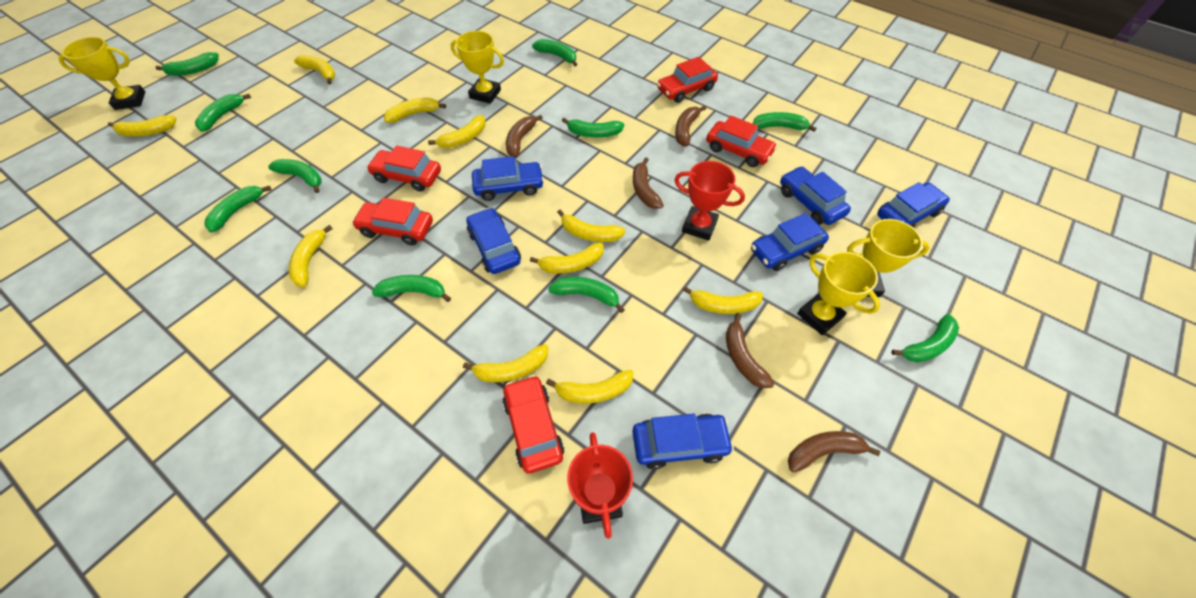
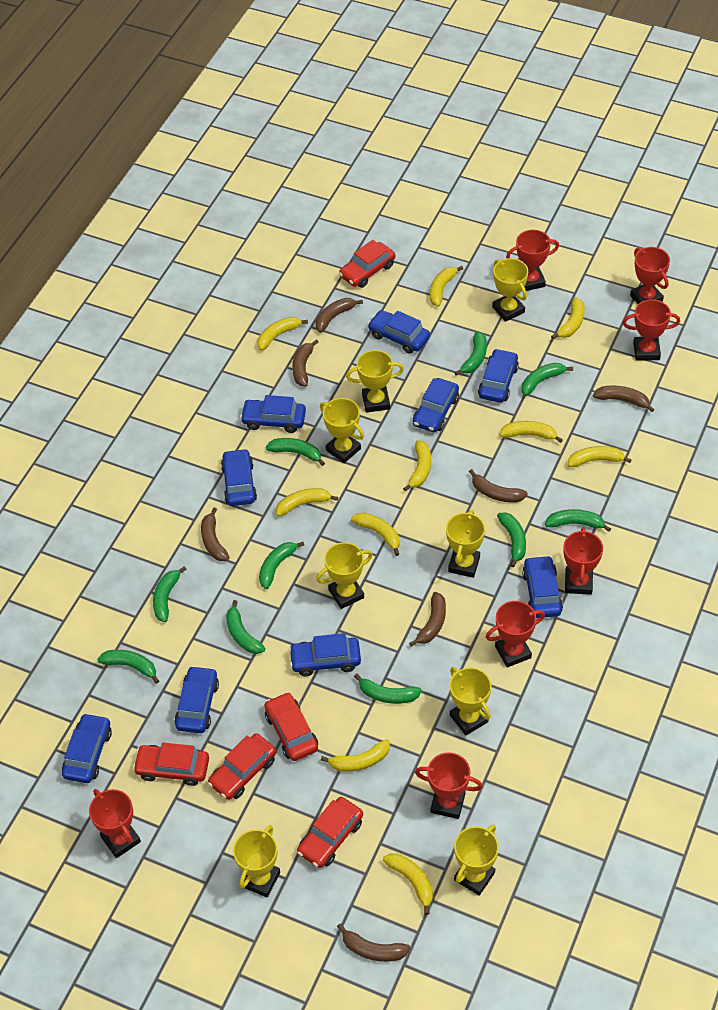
blue car: [466,208,521,274] [472,156,544,201] [632,414,734,470] [751,213,829,271] [780,166,851,225] [877,182,950,228] = 6 -> [62,713,112,783] [174,666,219,733] [221,448,257,506] [240,395,306,433] [289,633,361,676] [368,310,430,354] [413,378,459,432] [478,349,519,403] [522,555,563,618] = 9
brown banana: [506,115,543,158] [633,157,664,209] [675,105,706,147] [726,313,775,388] [788,431,880,472] = 5 -> [201,508,230,561] [292,339,318,387] [316,298,363,333] [337,923,411,962] [409,592,446,647] [469,469,528,503] [593,385,654,412] = 7
red trophy: [567,432,633,539] [674,161,745,241] = 2 -> [89,789,141,858] [415,752,483,819] [486,601,545,668] [506,230,559,291] [563,527,603,595] [622,299,680,361] [630,247,670,304] = 7
yellow trophy: [59,37,145,110] [451,31,504,104] [797,252,880,335] [847,219,930,297] = 4 -> [233,825,280,897] [316,542,373,609] [320,398,364,463] [346,350,404,413] [446,510,485,578] [450,667,491,736] [454,824,499,896] [492,258,528,322] = 8

